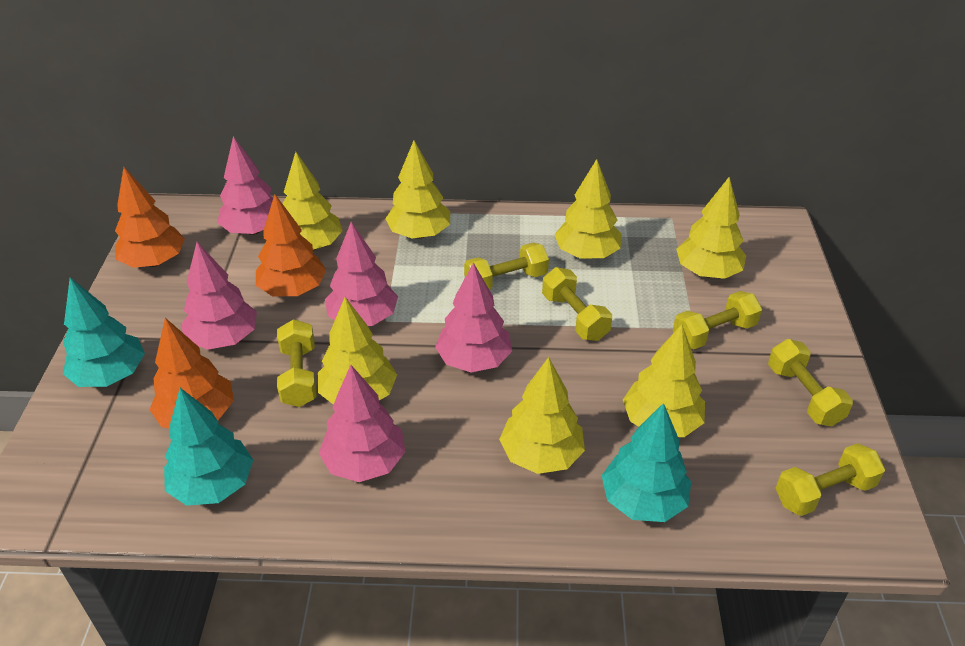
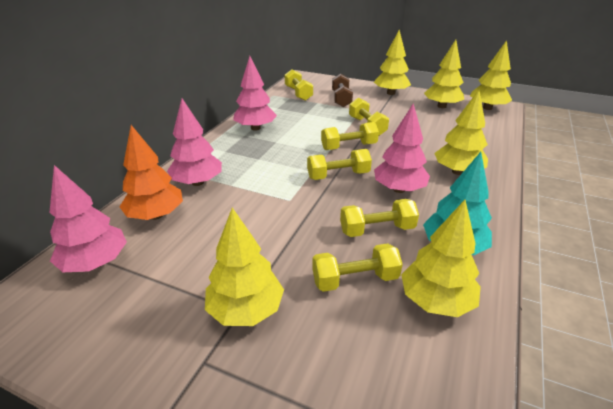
brown dumbbell: none = 0 -> [332,74,353,107] = 1
orange tree: [115,167,185,268] [149,318,234,429] [256,194,326,296] = 3 -> [120,125,183,220] = 1
pink tree: [181,242,257,350] [217,136,273,235] [319,365,406,482] [325,222,398,326] [435,262,512,373] = 5 -> [49,165,127,272] [167,99,222,186] [233,56,277,131] [374,103,430,193] = 4
turquoise tree: [63,278,145,387] [164,388,253,506] [601,403,691,522] = 3 -> [423,152,492,255] = 1
yellow tree: [283,152,343,250] [318,297,397,405] [385,141,450,239] [499,357,585,474] [554,159,622,259] [623,324,705,437] [676,177,746,279] = 7 -> [205,208,284,326] [374,30,411,95] [401,200,481,317] [424,40,464,108] [434,90,488,175] [470,40,512,110] = 6

